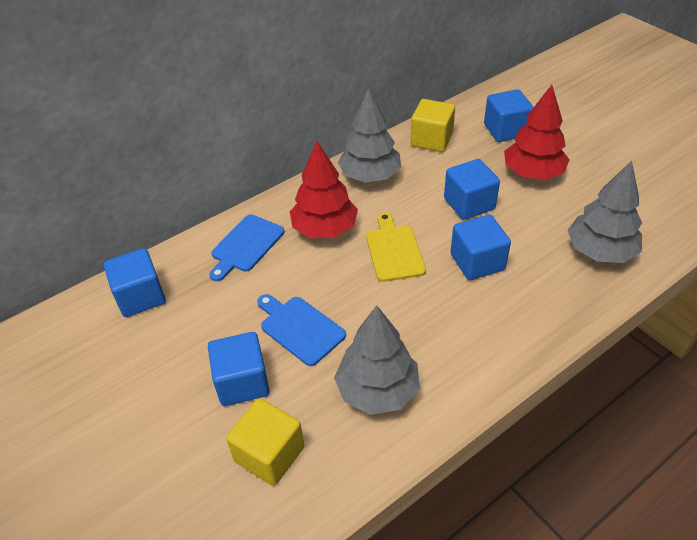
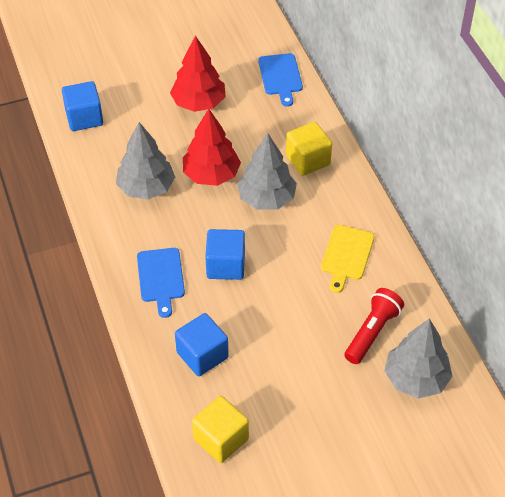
blue cube: [104,248,166,317] [208,332,270,406] [444,159,500,220] [451,215,511,280] [484,89,534,142] = 5 -> [62,81,103,131] [175,313,229,376] [206,229,245,280] = 3
red flashlight: none = 0 -> [344,288,404,364] = 1

